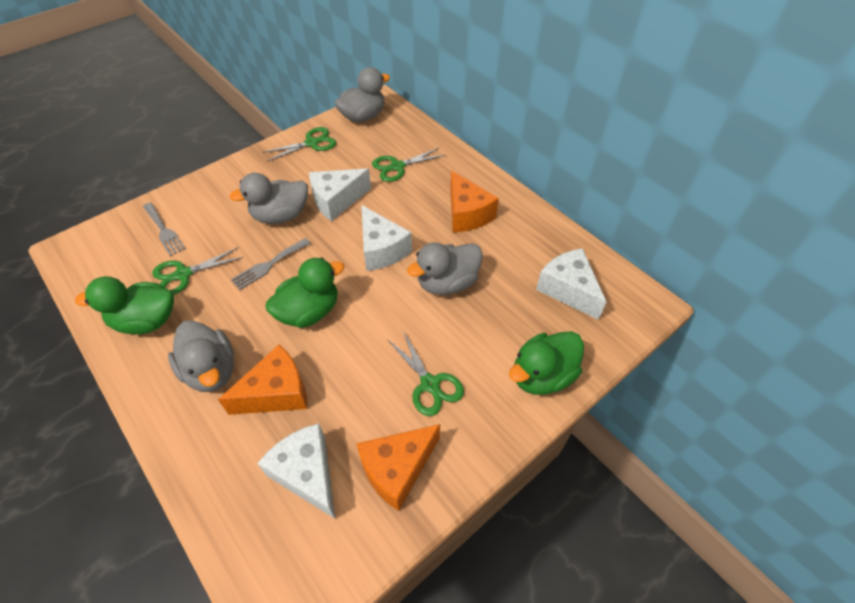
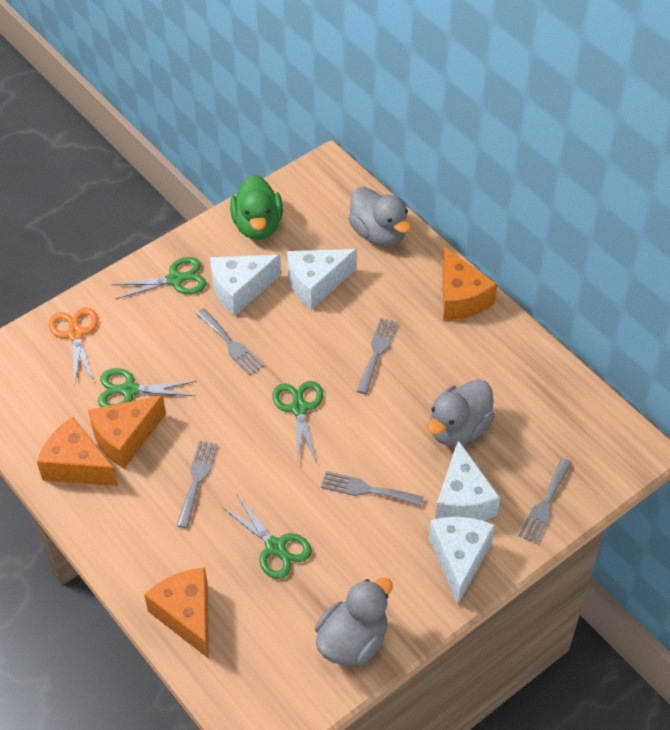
green duck: [75,276,174,335] [266,257,345,328] [509,331,584,395] = 3 -> [230,175,283,240] = 1
grey duck: [168,320,234,392] [229,173,308,224] [334,67,390,123] [407,242,483,295] = 4 -> [315,577,393,665] [348,187,411,246] [427,379,495,446] = 3
grey fork: [143,202,185,256] [231,238,311,290] = 2 -> [176,440,218,528] [196,308,264,376] [321,471,424,507] [356,318,398,394] [518,458,572,544] = 5
orange cheese: [218,345,307,415] [357,424,440,511] [450,171,499,232] = 3 -> [37,417,118,486] [88,395,166,469] [144,568,209,659] [442,247,497,320] = 4
orange scissors: none = 0 -> [49,307,98,382] = 1

